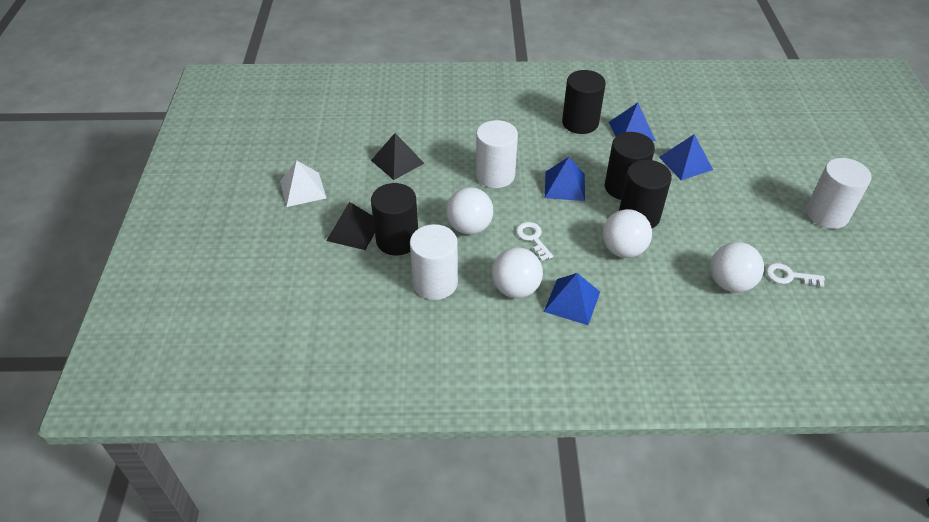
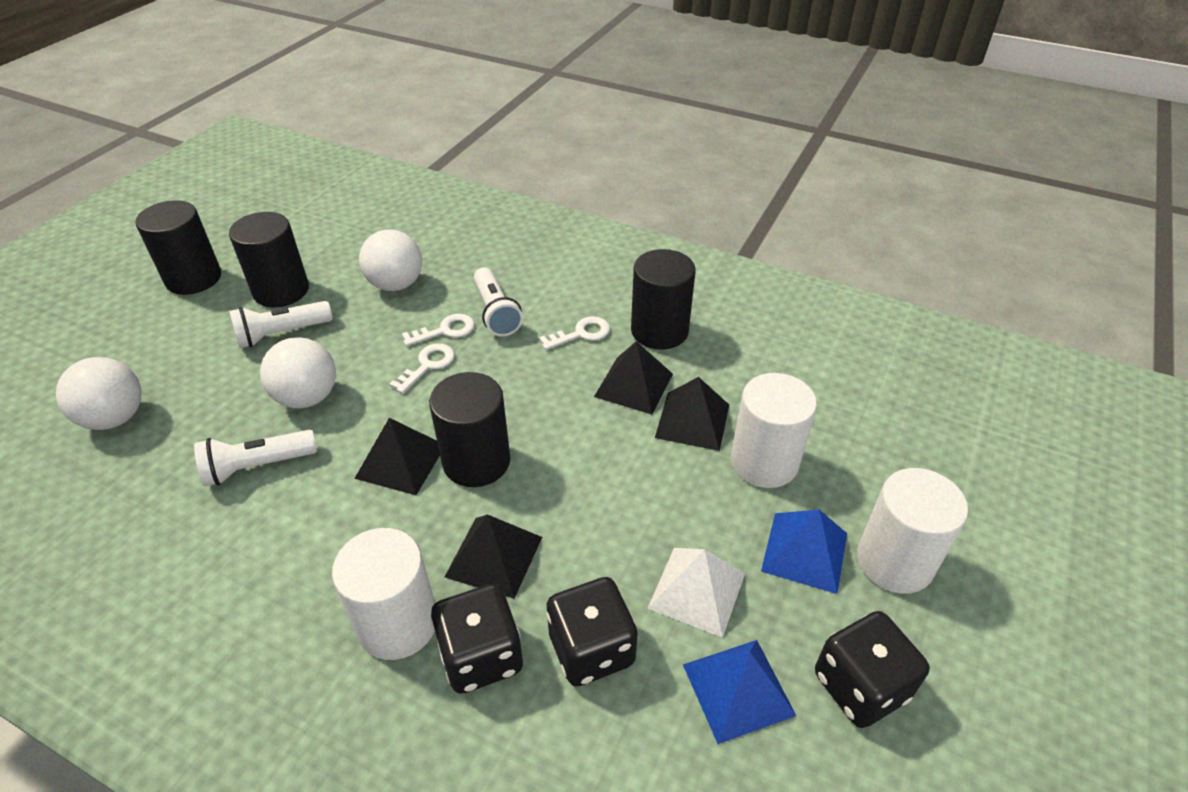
black dice: none = 0 -> [431,584,523,694] [546,577,638,686] [815,611,930,728] = 3
black pyramid: [326,202,375,250] [371,133,424,180] = 2 -> [354,418,440,495] [445,514,542,599] [594,341,673,414] [655,377,729,451] = 4
blue pyramid: [544,273,600,325] [545,157,585,201] [609,103,656,141] [659,134,713,180] = 4 -> [683,640,796,744] [761,510,847,594] = 2
white ball: [446,187,493,234] [492,247,543,298] [603,209,652,258] [710,242,764,293] = 4 -> [56,357,141,430] [260,337,336,409] [359,229,422,291] = 3
white flashlight: none = 0 -> [194,430,317,487] [229,301,333,348] [474,267,523,337] = 3
white key: [516,222,553,261] [766,263,825,287] = 2 -> [389,344,455,394] [402,314,475,346] [539,316,610,350] = 3

